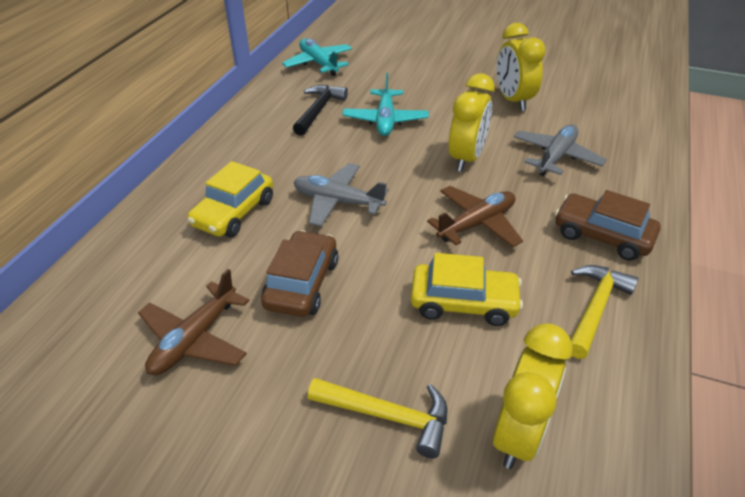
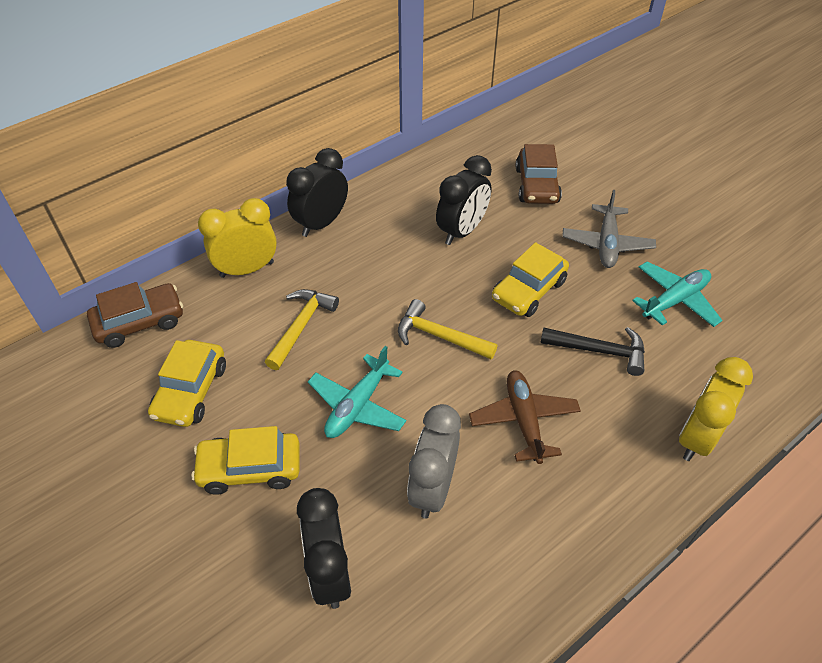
black clock: none = 0 -> [286,148,348,237] [297,488,351,609] [436,155,492,245] = 3
brown plane: [138,269,250,375] [427,186,523,247] = 2 -> [469,370,581,464] = 1
grey clock: none = 0 -> [407,404,461,519] = 1
grey plane: [294,163,388,227] [513,124,607,176] = 2 -> [562,190,656,268] = 1
yellow car: [187,161,273,237] [411,253,523,326] = 2 -> [148,340,226,427] [191,426,299,494] [492,242,569,317] = 3
yellow clock: [449,73,495,172] [493,323,573,469] [497,23,546,111] = 3 -> [198,198,277,278] [679,357,753,461] = 2

